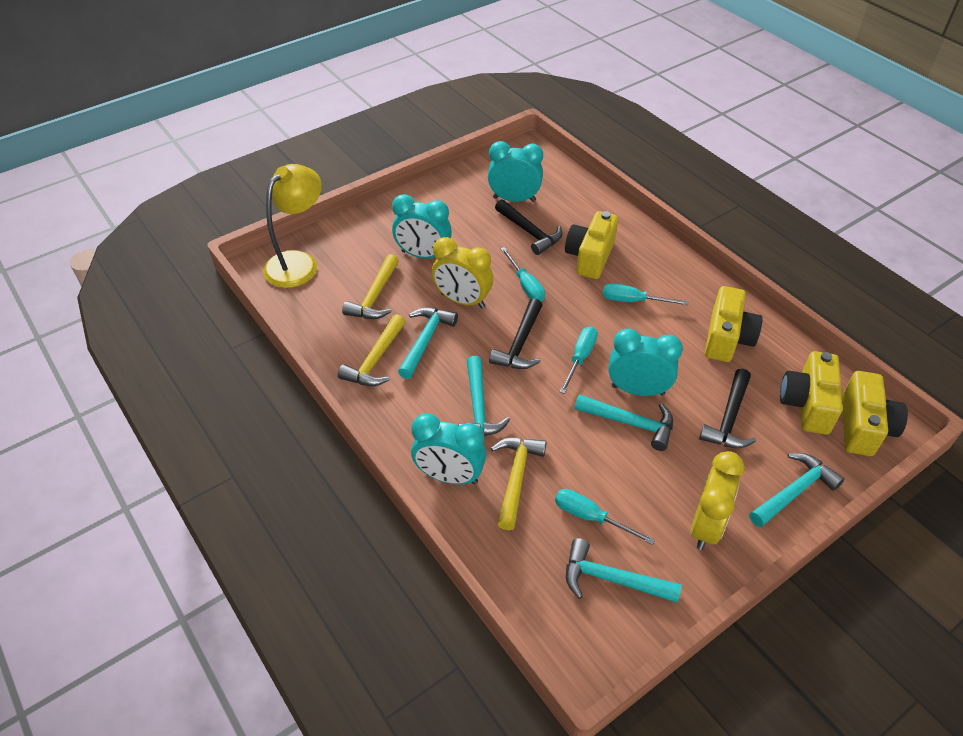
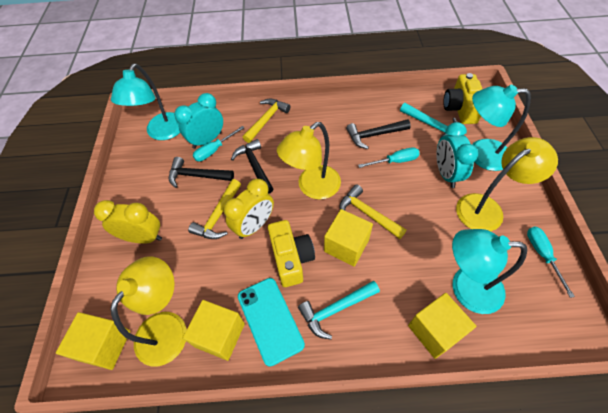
turquoise clock: [392,194,452,259] [411,413,486,485] [488,141,543,202] [608,328,683,396] = 4 -> [174,93,223,149] [437,122,478,188] = 2
turquoise hammer: [398,307,458,379] [458,356,510,436] [566,538,682,603] [574,394,673,451] [749,453,844,527] = 5 -> [298,281,380,340] [400,103,457,139] = 2
turquoise lamp: none = 0 -> [111,64,180,140] [452,229,527,314] [472,85,531,171] = 3
turquoise phone: none = 0 -> [238,278,305,367] = 1
turquoise screwdriver: [500,247,545,302] [555,489,655,545] [560,327,598,394] [603,283,689,305] = 4 -> [193,126,244,161] [358,147,420,168] [527,226,575,298] = 3
yellow camera: [565,211,618,279] [705,286,763,362] [780,351,842,435] [842,371,908,456] = 4 -> [268,220,315,287] [443,73,482,124] = 2
yellow cube: none = 0 -> [56,312,130,370] [183,300,245,361] [324,209,373,267] [408,293,476,359] = 4
yellow lamp: [263,164,322,288] = 1 -> [110,257,187,366] [277,122,341,200] [456,137,558,231] = 3

